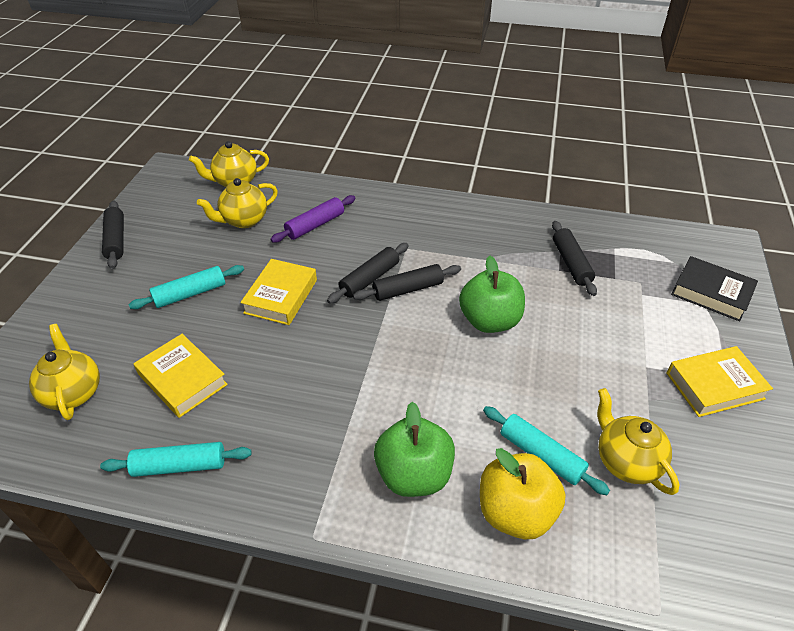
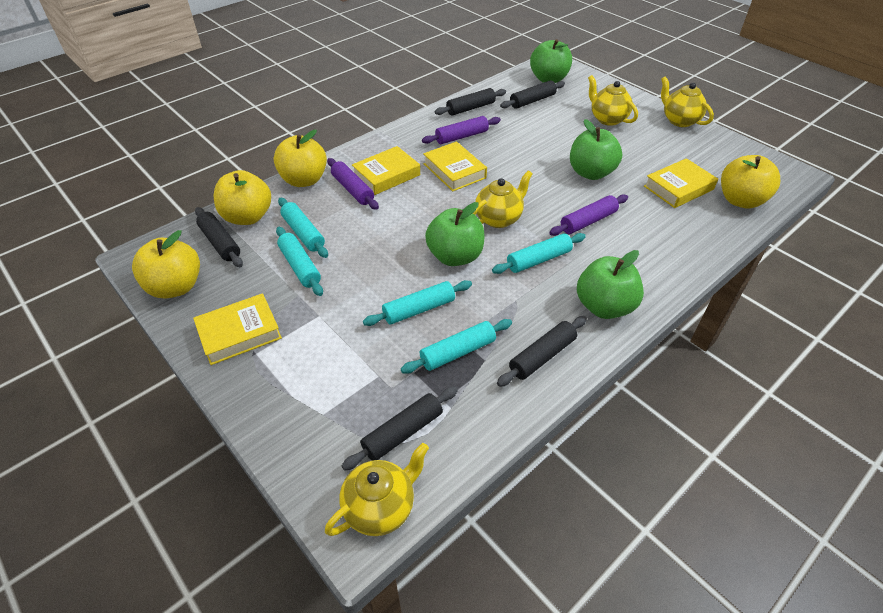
black book: [671,256,758,322] = 1 -> none = 0
black rolling pin: [102,201,124,269] [327,243,409,304] [353,264,461,301] [552,221,597,296] = 4 -> [195,207,243,267] [342,386,458,471] [435,88,506,116] [497,316,587,387] [500,80,565,109] = 5
green apple: [374,402,455,497] [459,256,525,333] = 2 -> [425,202,484,266] [530,39,572,83] [570,119,622,180] [577,250,644,319] = 4
purple rolling pin: [270,195,356,243] = 1 -> [327,158,379,210] [422,116,501,144] [549,194,628,236] = 3
turquoise rolling pin: [100,442,252,477] [129,265,244,309] [483,406,610,495] = 3 -> [276,227,323,296] [278,198,328,258] [363,280,472,326] [401,319,512,374] [492,233,586,274] = 5
yellow apple: [480,448,566,540] = 1 -> [132,230,200,299] [214,170,271,225] [274,130,327,187] [721,155,780,209] = 4
yellow book: [134,334,228,418] [240,259,317,325] [666,346,773,417] = 3 -> [193,293,282,365] [352,146,420,195] [423,141,487,191] [644,158,718,208] = 4

